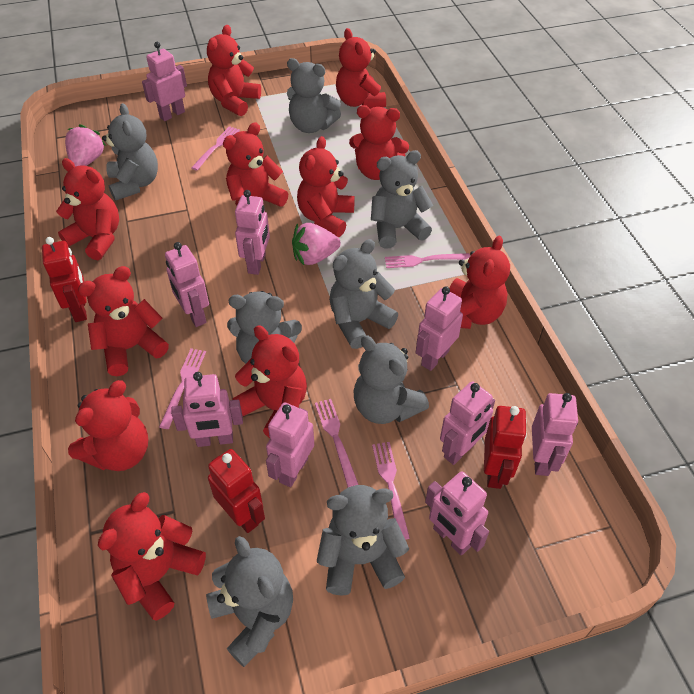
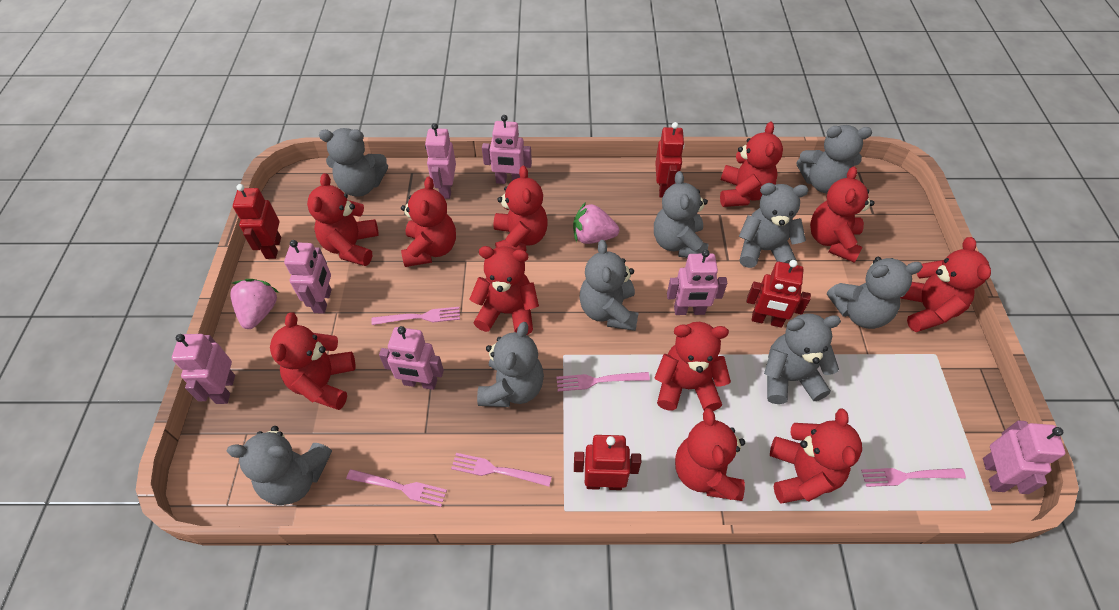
grey teddy bear: [102,103,158,201] [206,536,293,667] [227,291,302,364] [287,58,341,133] [317,485,409,596] [329,239,398,349] [354,335,429,424] [371,150,433,248] = 8 -> [226,426,332,505] [319,128,388,197] [477,322,544,407] [580,240,638,331] [654,171,708,258] [739,183,808,268] [764,313,841,404] [797,125,872,193] [827,257,923,329] = 9
pink robot: [142,42,187,121] [165,242,209,327] [171,372,243,447] [235,190,270,275] [266,402,314,487] [416,286,463,371] [425,471,489,556] [440,381,495,465] [532,393,578,476] = 9 -> [172,334,235,404] [284,240,332,314] [379,326,444,390] [425,123,456,199] [482,115,532,184] [667,250,727,315] [983,421,1066,494] = 7
red robot: [42,237,87,322] [208,449,265,533] [484,406,527,489] = 3 -> [233,184,281,259] [574,435,641,490] [655,122,685,198] [747,260,811,328] = 4

